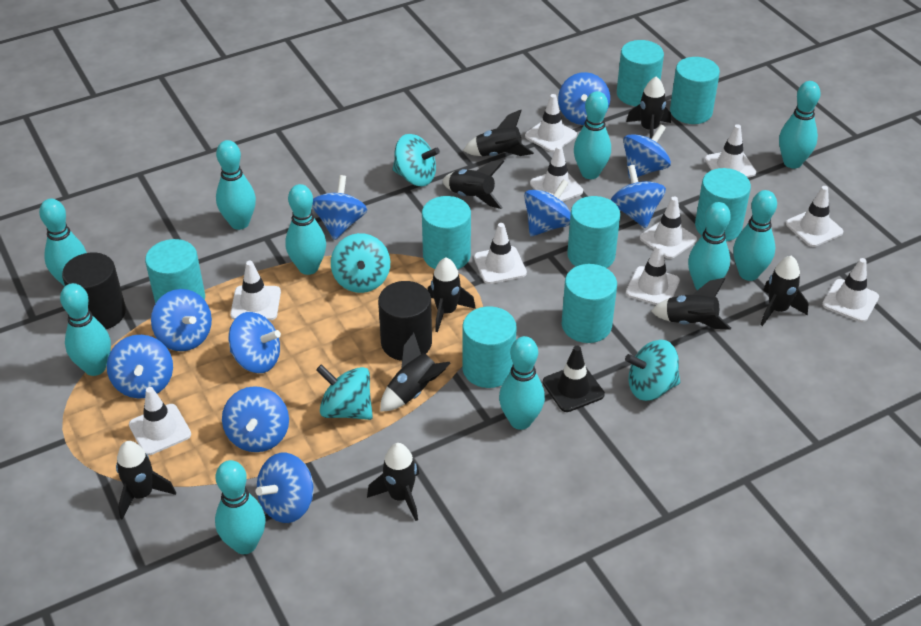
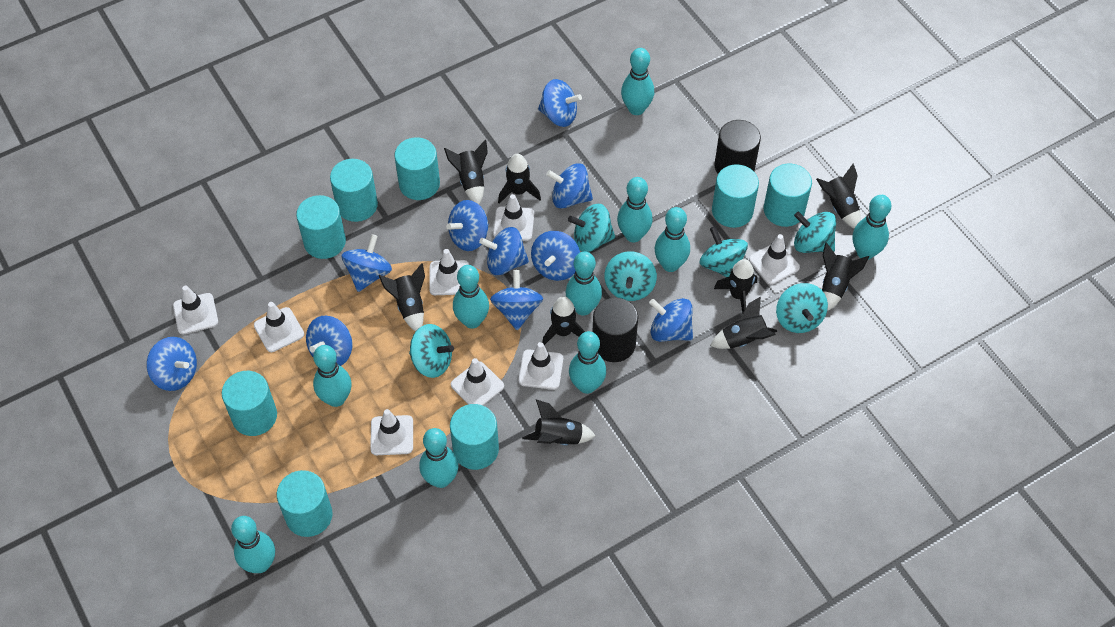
black traffic cone: [543,346,605,412] = 1 -> none = 0
turquoise spinning top: [316,364,373,420] [331,233,390,293] [392,134,440,186] [625,340,680,401] = 4 -> [409,324,454,378] [568,204,615,252] [604,251,657,301] [700,226,748,277] [776,283,828,333] [794,211,836,253] = 6
white traffic cone: [129,387,191,455] [230,261,281,320] [474,223,527,284] [525,94,577,152] [530,145,583,202] [626,244,680,305] [640,197,697,259] [705,124,756,178] [786,186,843,247] [822,258,879,322] = 10 -> [173,285,218,334] [254,302,304,352] [370,409,413,455] [429,249,469,295] [451,358,504,405] [493,194,534,241] [519,342,563,390] [749,234,800,285] = 8

